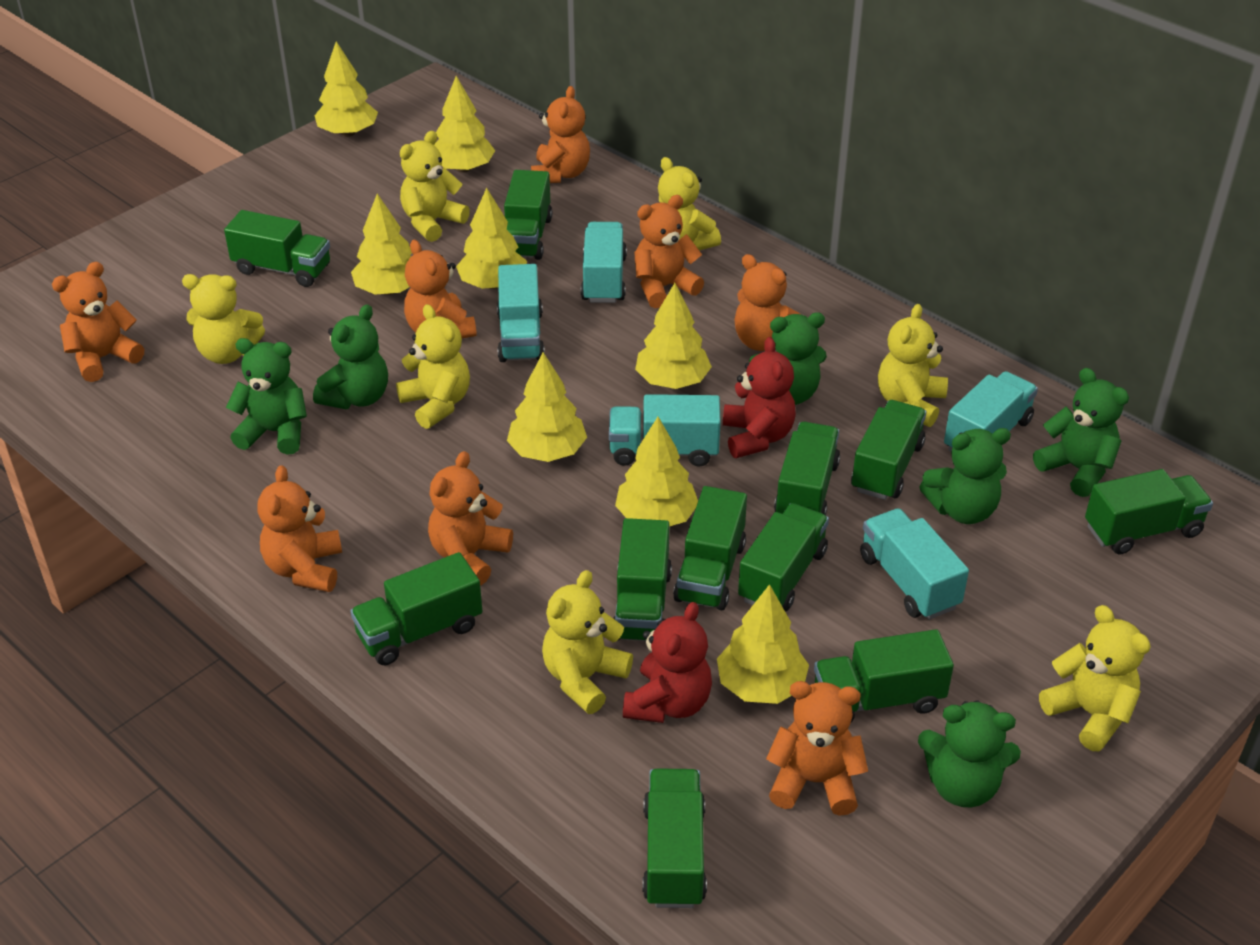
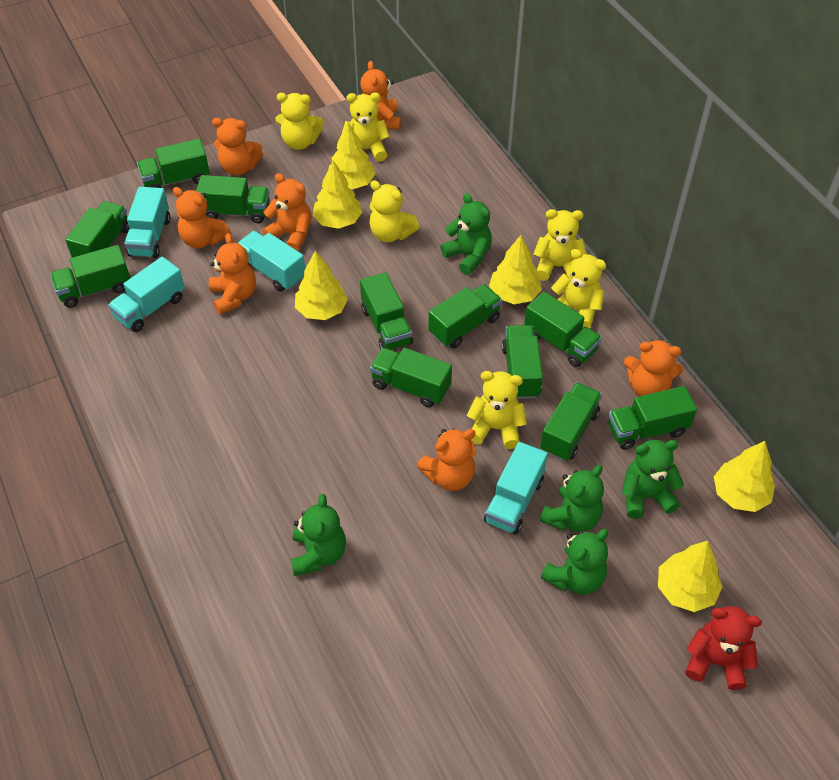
green teddy bear: [226,338,307,455] [313,304,388,409] [749,312,827,405] [918,700,1021,807] [920,428,1011,524] [1033,368,1129,497] = 6 -> [291,494,346,576] [440,193,492,275] [540,465,604,532] [541,529,609,595] [622,440,684,519] = 5
orange teddy bear: [52,262,144,382] [258,465,342,592] [404,240,477,338] [428,451,513,586] [531,86,590,183] [634,195,704,308] [734,254,802,351] [766,681,868,816] = 8 -> [173,187,231,248] [209,233,256,315] [212,118,263,175] [263,173,312,251] [360,61,401,130] [417,428,476,491] [624,339,683,396] = 7
red teddy bear: [623,602,712,723] [723,337,796,458] = 2 -> [685,606,762,690] = 1
turquoise truck: [497,264,545,362] [581,222,627,303] [609,394,721,467] [860,508,969,619] [944,371,1038,452] = 5 -> [108,257,185,332] [124,187,170,258] [238,231,305,292] [484,442,548,534] = 4
yellow teddy bear: [182,274,265,364] [396,304,470,429] [400,131,470,242] [542,570,633,714] [658,157,721,250] [878,304,948,427] [1039,605,1151,751] = 7 -> [275,93,323,150] [342,93,390,162] [369,180,419,242] [467,371,527,449] [533,209,587,281] [551,249,606,329] = 6
yellow tree: [314,41,378,137] [351,194,412,295] [434,76,495,173] [456,188,527,289] [507,352,587,462] [615,417,698,526] [635,283,712,389] [717,584,809,704] = 8 -> [295,251,348,320] [312,161,362,229] [329,122,375,190] [489,235,542,304] [658,541,722,612] [714,441,775,512] = 6

